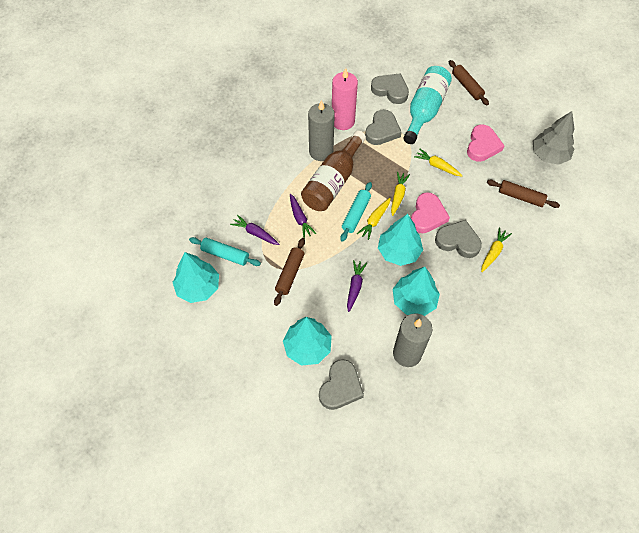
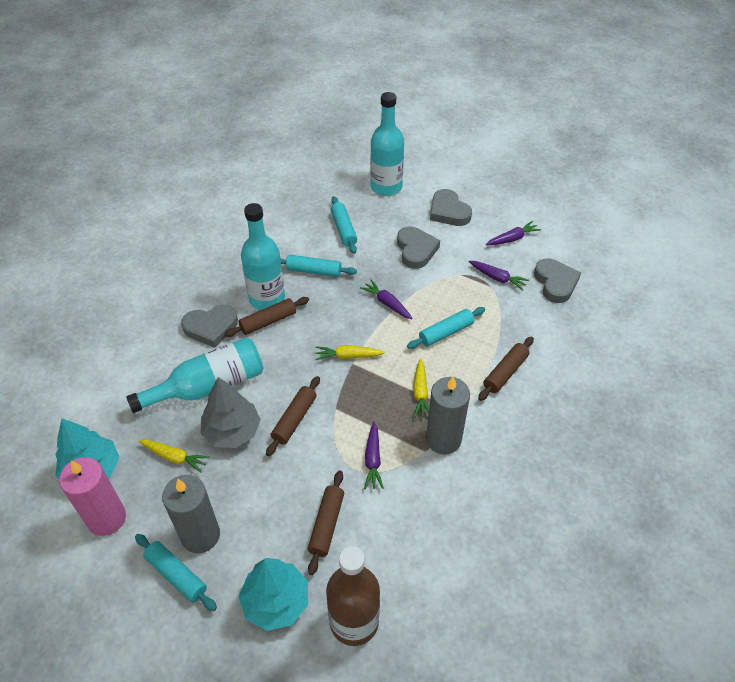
brown rolling pin: [274,238,305,306] [449,60,489,105] [487,180,560,208] = 3 -> [224,297,309,337] [266,376,320,456] [308,471,344,575] [478,337,534,401] = 4
pink heart: [411,192,450,233] [467,124,505,162] = 2 -> none = 0
purple carrot: [230,215,279,245] [290,194,316,239] [347,260,367,312] = 3 -> [360,280,413,319] [364,422,384,489] [468,261,529,290] [486,221,541,245] = 4
turquoise bottle: [403,66,452,144] = 1 -> [126,337,263,413] [241,203,285,310] [370,92,404,196] = 3
turquoise rolling pin: [189,237,261,266] [340,182,372,242] = 2 -> [135,534,217,611] [280,255,357,277] [331,196,357,254] [407,307,485,349] = 4
turquoise tree: [173,252,219,303] [283,317,332,366] [378,214,423,266] [393,267,440,316] = 4 -> [55,418,120,479] [238,558,308,631] = 2
yellow carrot: [357,198,391,240] [391,172,410,216] [414,149,463,176] [481,227,512,272] = 4 -> [139,440,210,473] [316,345,385,360] [413,358,429,418] = 3

